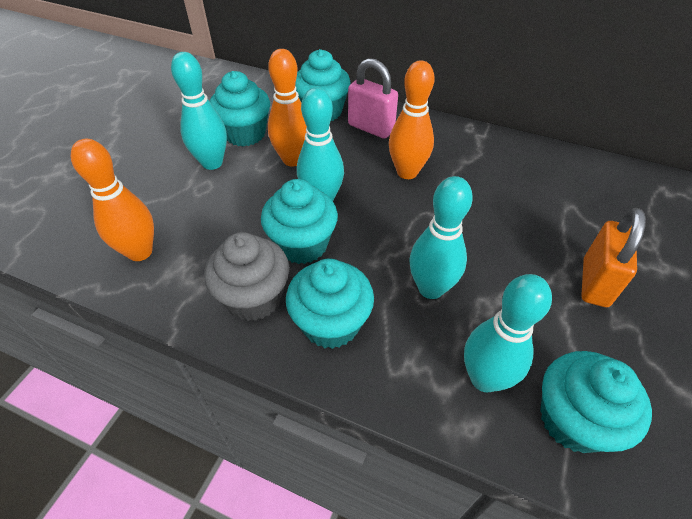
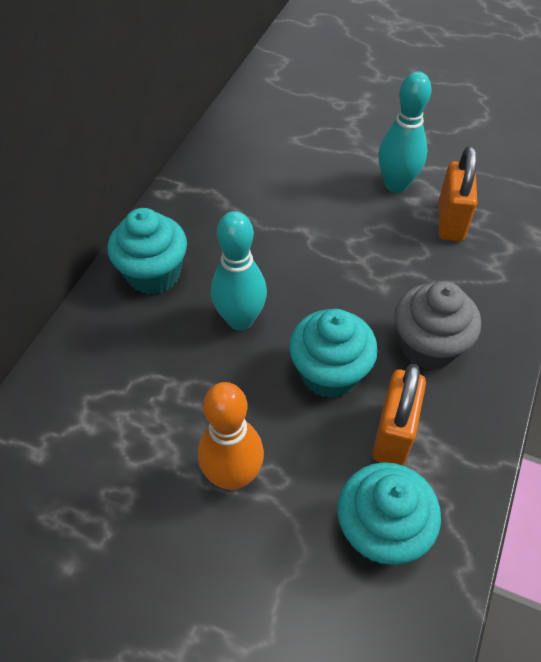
orange bowling pin: [71,138,154,261] [268,49,307,167] [389,60,435,179] = 3 -> [198,382,264,490] = 1
orange padlock: [581,208,646,307] = 1 -> [373,364,426,466] [439,146,477,241] = 2
pink padlock: [348,58,398,139] = 1 -> none = 0
turquoise bowling pin: [171,52,227,170] [297,87,344,201] [409,176,473,299] [464,274,552,392] = 4 -> [211,211,267,330] [378,72,432,193] = 2
turquoise cupcake: [209,71,270,147] [261,179,338,264] [286,258,374,349] [295,49,351,121] [540,351,652,453] = 5 -> [107,208,187,294] [289,309,378,398] [337,462,441,565] = 3

